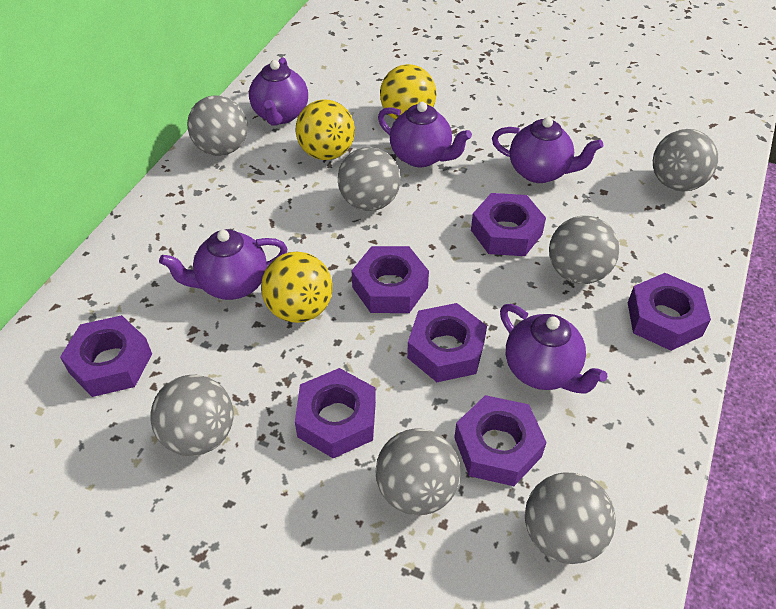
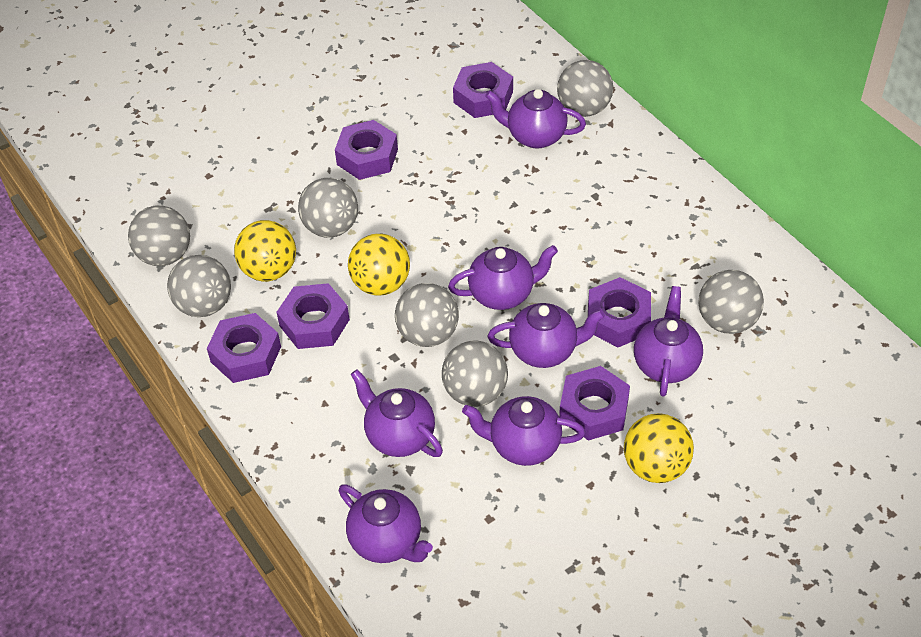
purple nut: [60,315,152,397] [295,368,376,458] [352,246,429,313] [407,303,487,382] [454,395,547,486] [471,193,546,256] [628,273,711,351] = 7 -> [207,313,281,383] [277,283,350,349] [335,120,398,180] [453,62,513,118] [559,366,630,441] [588,277,651,347] = 6
purple teapot: [159,229,287,300] [249,57,308,126] [378,102,472,167] [492,117,604,183] [500,304,607,394] = 5 -> [339,484,433,563] [351,369,443,457] [448,245,558,310] [462,396,585,466] [485,89,586,149] [488,303,605,368] [634,286,703,396] = 7

